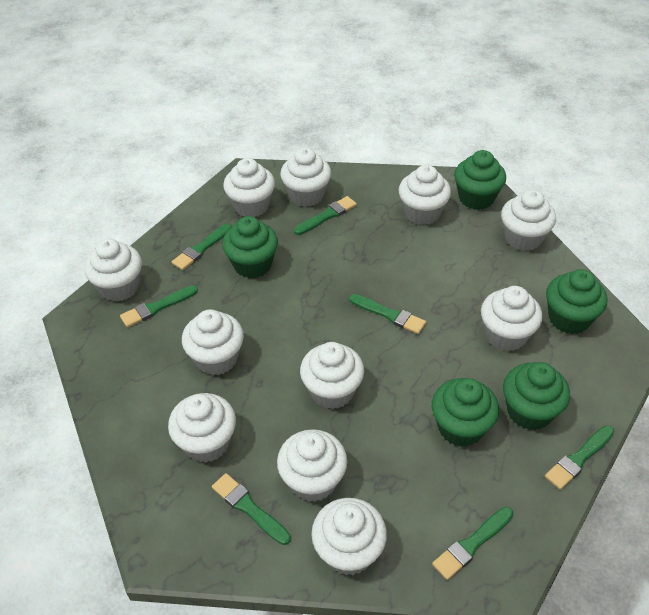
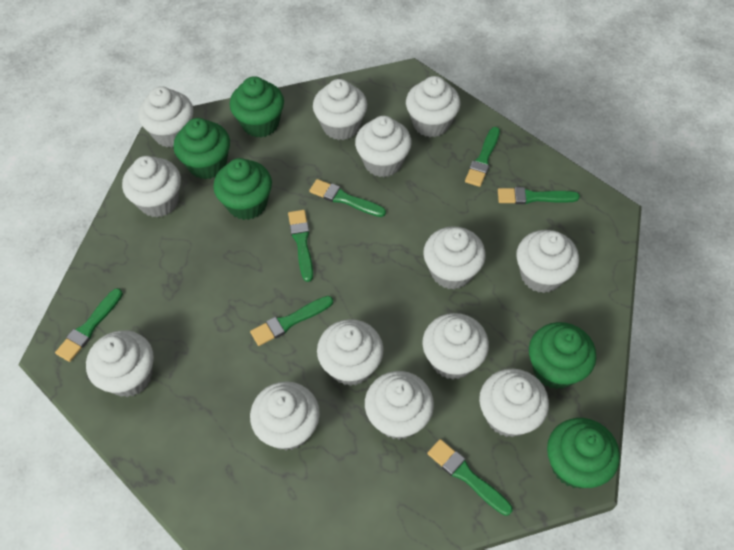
white cupcake: [84,239,142,301] [168,393,236,462] [182,309,244,375] [223,158,275,217] [277,429,347,502] [280,147,331,207] [300,342,364,409] [311,498,387,576] [398,165,451,225] [481,286,543,351] [501,190,556,251] = 11 -> [86,330,154,397] [122,156,181,218] [138,86,193,148] [250,381,320,450] [313,79,367,140] [317,319,384,386] [355,116,412,177] [365,371,434,440] [406,76,460,137] [422,313,489,380] [423,226,486,289] [479,369,549,437] [516,230,579,293] = 13

